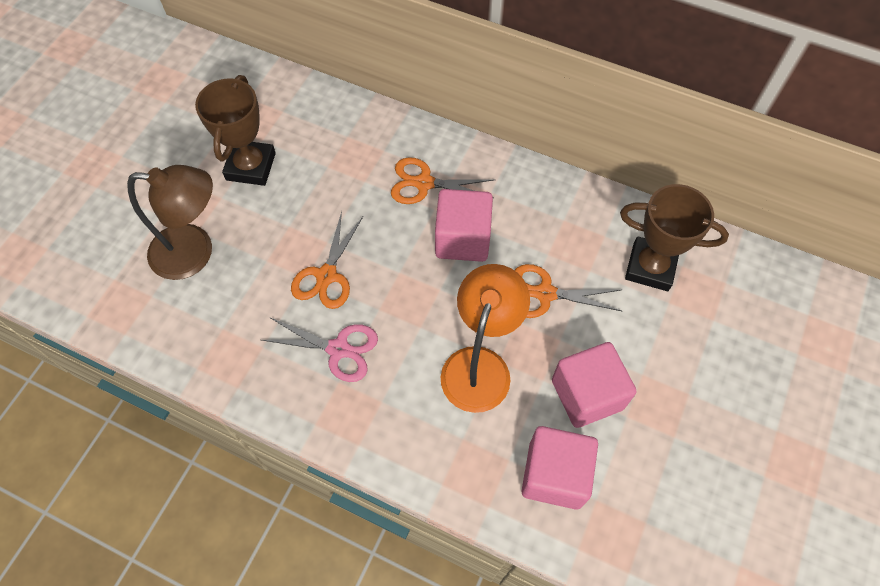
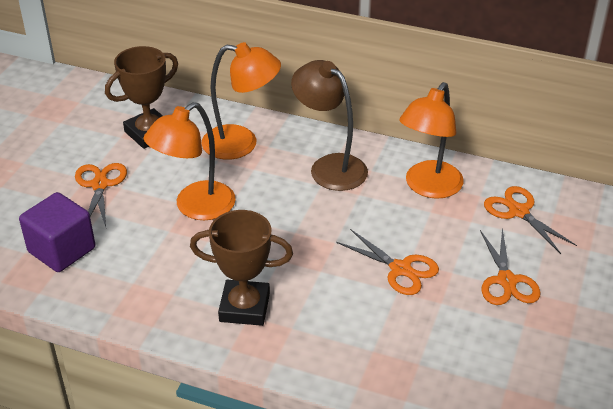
orange lamp: [441,264,530,413] = 1 -> [143,102,236,220] [201,42,281,160] [399,82,464,199] = 3
orange scissors: [291,211,363,309] [391,157,496,204] [514,264,622,318] = 3 -> [75,163,127,227] [336,229,439,295] [480,228,541,305] [484,186,577,254] = 4
pink cube: [435,189,493,262] [522,426,598,510] [552,342,637,428] = 3 -> none = 0
pink scissors: [262,317,378,382] = 1 -> none = 0
purple cube: none = 0 -> [19,192,95,272] = 1

